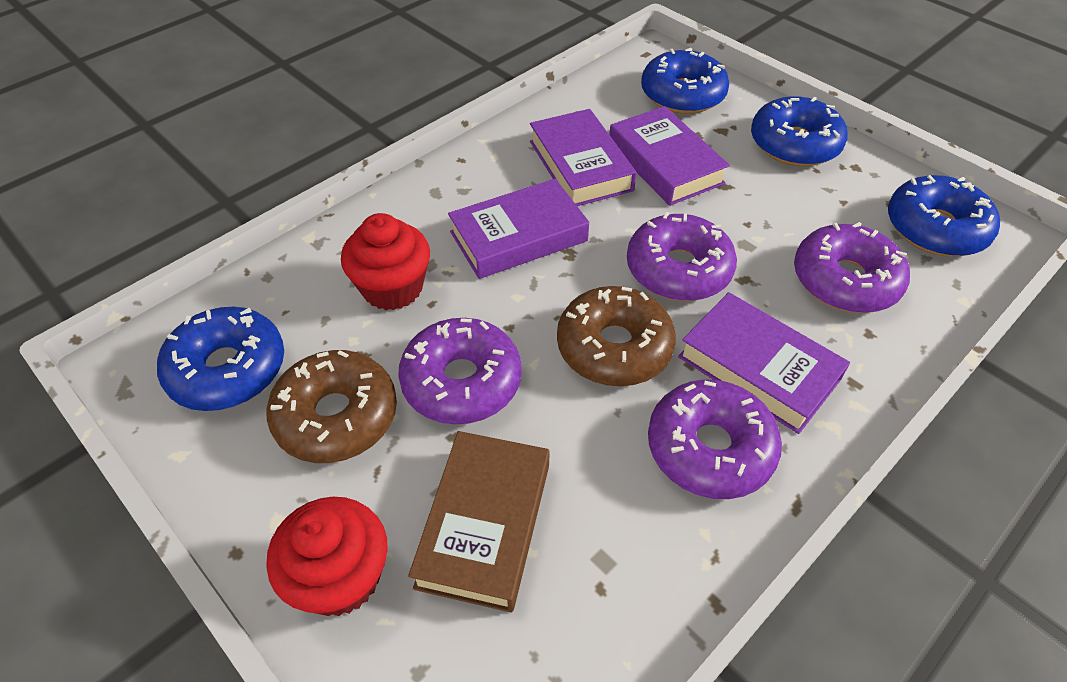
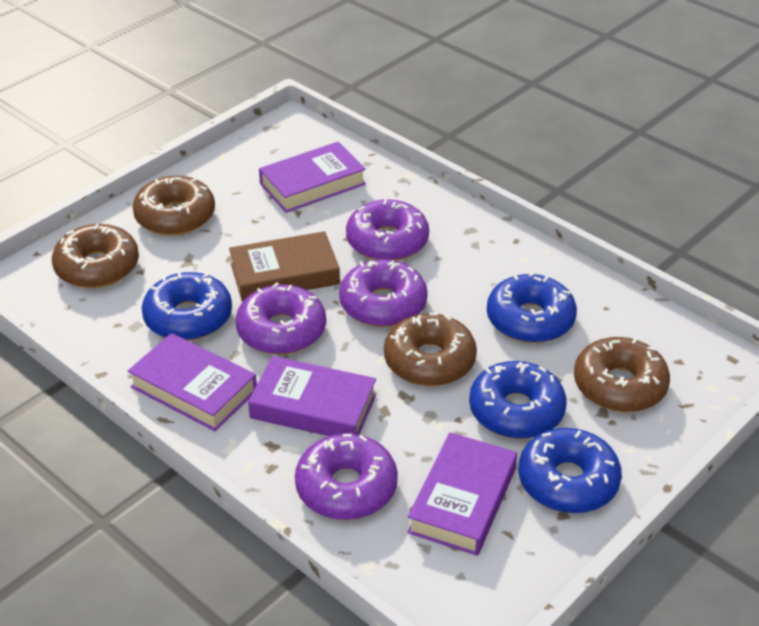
brown donut: [267,350,397,463] [557,286,676,386] = 2 -> [52,224,139,288] [133,176,215,236] [384,313,477,386] [574,337,670,412] = 4
red cupcake: [267,497,388,616] [341,213,430,310] = 2 -> none = 0

